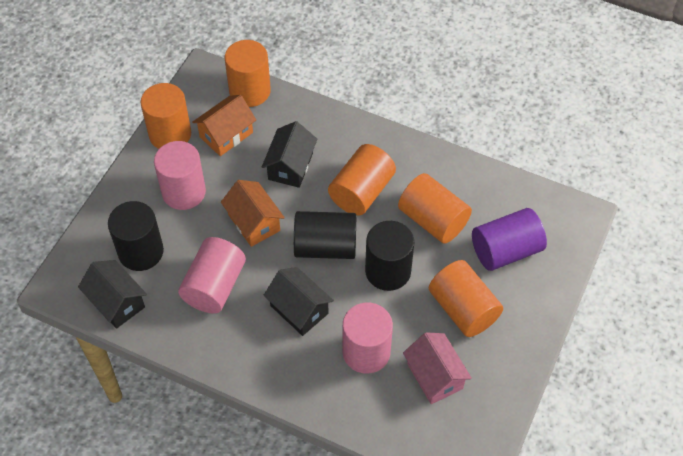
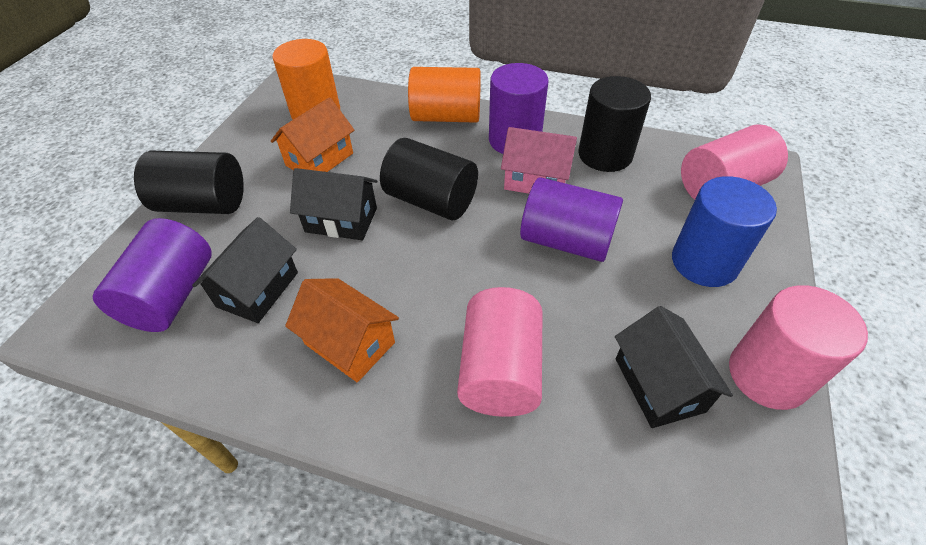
blue cylinder: none = 0 -> [672,176,777,287] = 1
orange cylinder: [140,83,191,149] [225,40,271,107] [328,144,396,216] [398,173,472,244] [429,260,503,337] = 5 -> [272,39,340,120] [408,67,481,123] = 2
purple cylinder: [472,208,547,271] = 1 -> [93,218,212,332] [489,63,548,154] [520,177,623,262] = 3

